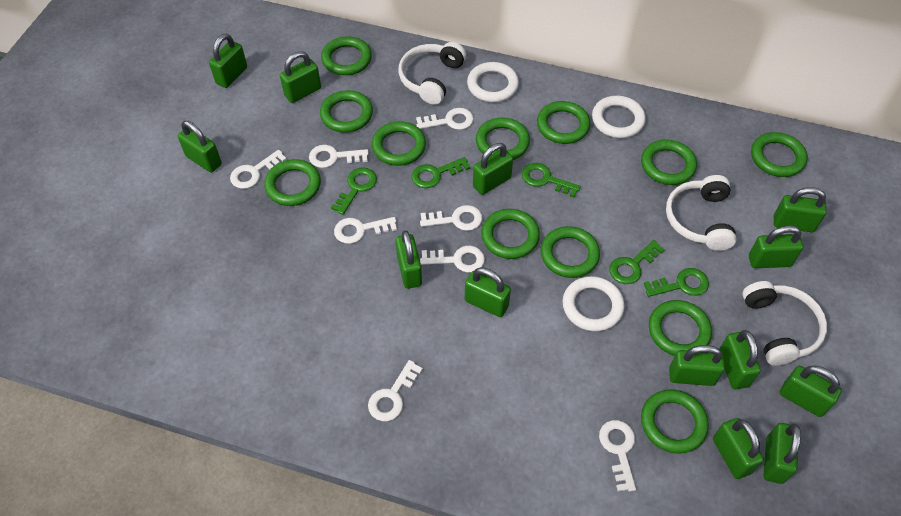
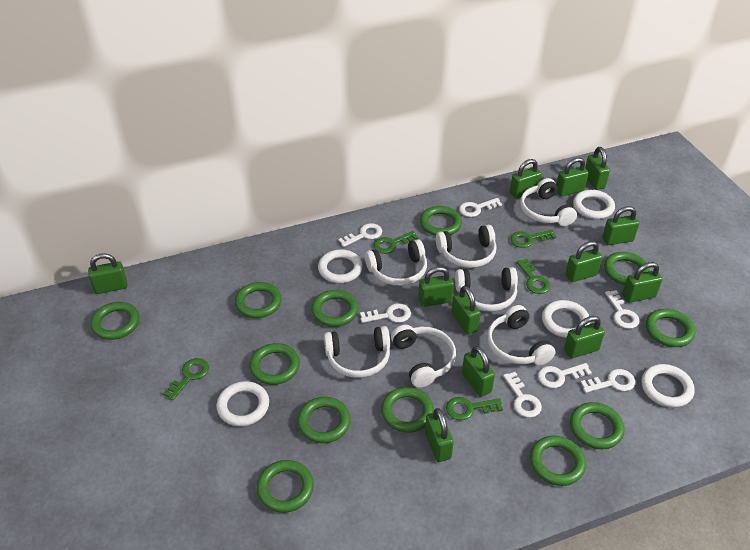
green padlock: [178,121,222,172] [209,33,247,88] [280,51,321,103] [396,231,422,289] [465,267,511,317] [473,143,513,195] [669,345,725,386] [713,418,764,479] [720,330,761,389] [749,226,803,268] [764,423,801,484] [774,187,827,232] [780,366,842,417] = 13 -> [88,253,128,294] [418,267,454,307] [425,408,454,462] [452,286,481,334] [462,346,495,397] [510,159,542,199] [557,158,589,196] [564,316,605,358] [565,241,603,282] [585,147,610,190] [602,206,639,245] [622,262,662,303] = 12
white headphones: [398,42,466,105] [666,175,736,251] [742,281,827,366] = 3 -> [324,326,390,378] [365,239,427,286] [391,325,456,388] [436,225,497,268] [455,267,518,312] [487,305,556,365] [520,178,577,226] = 7
white key: [230,150,287,189] [309,145,369,168] [334,217,397,244] [368,360,423,421] [416,108,474,130] [420,205,482,231] [420,246,485,273] [599,420,636,492] = 8 -> [338,223,382,247] [360,303,411,323] [459,198,502,217] [503,372,542,418] [538,363,592,388] [580,369,635,393] [605,290,639,329] = 7
white ring: [467,62,519,102] [563,276,624,331] [592,96,646,138] = 3 -> [216,381,269,426] [318,249,363,283] [542,300,590,338] [573,190,615,219] [641,364,695,408] = 5

